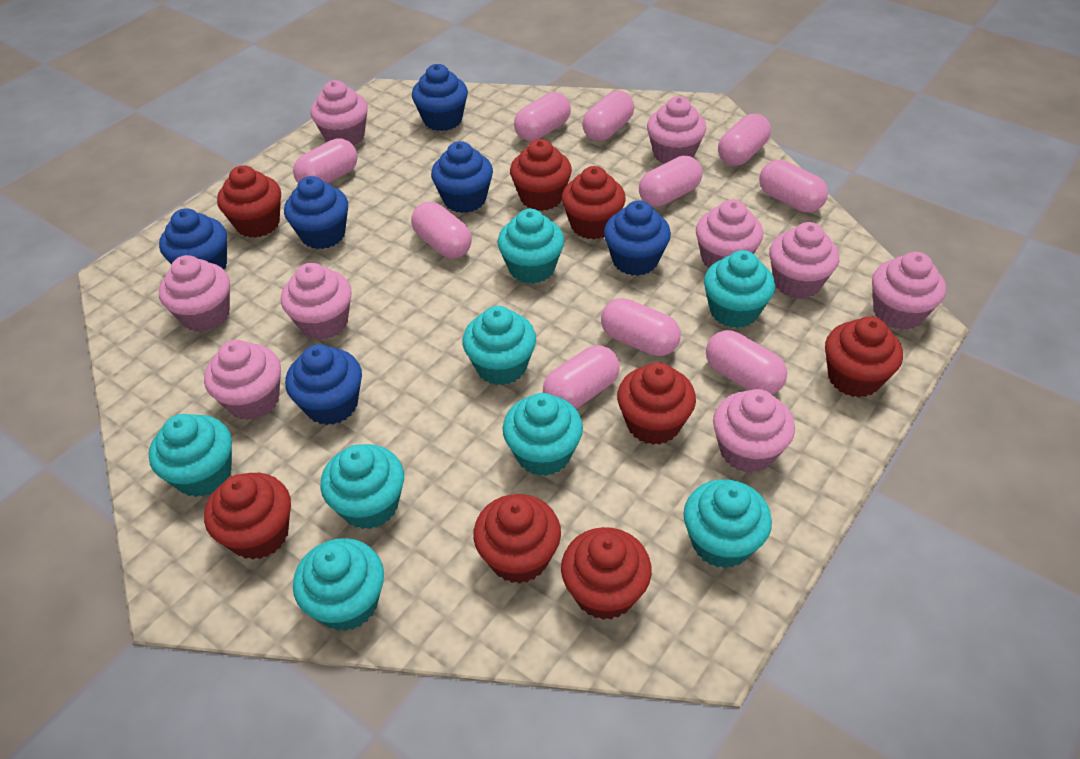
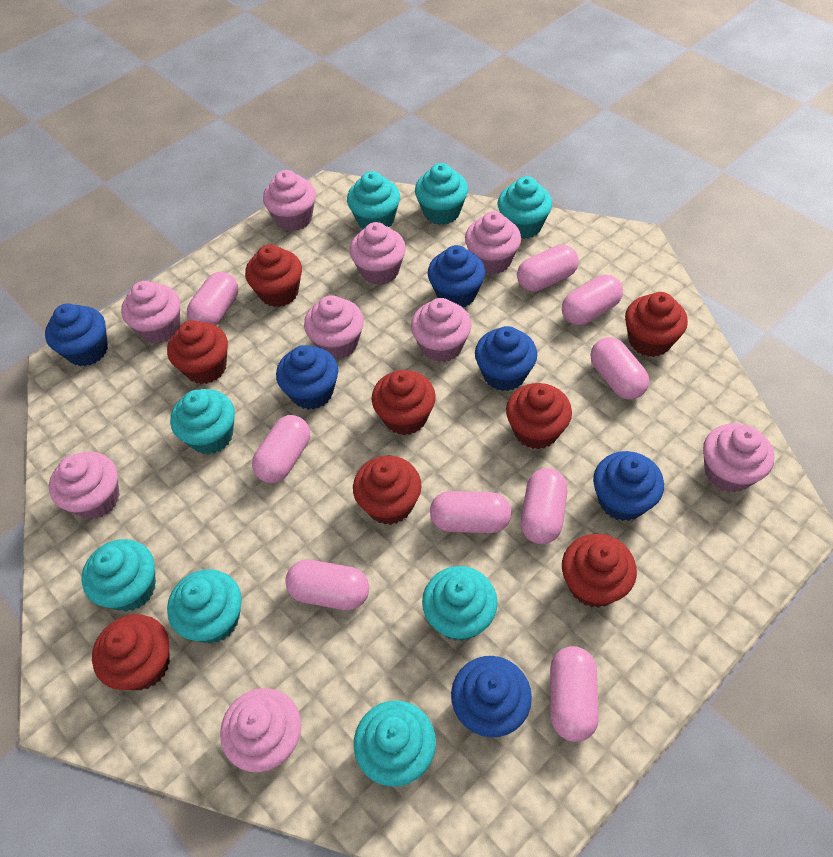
pink capsule: [293,138,358,183] [411,202,472,258] [514,92,571,141] [543,345,620,409] [582,91,634,141] [601,298,681,356] [639,156,702,207] [706,330,787,394] [718,114,771,166] [759,160,828,213] = 10 -> [187,272,238,325] [252,415,310,483] [285,560,369,610] [430,491,512,533] [517,245,579,292] [521,468,568,544] [550,646,599,742] [562,275,623,325] [591,337,649,400] = 9

